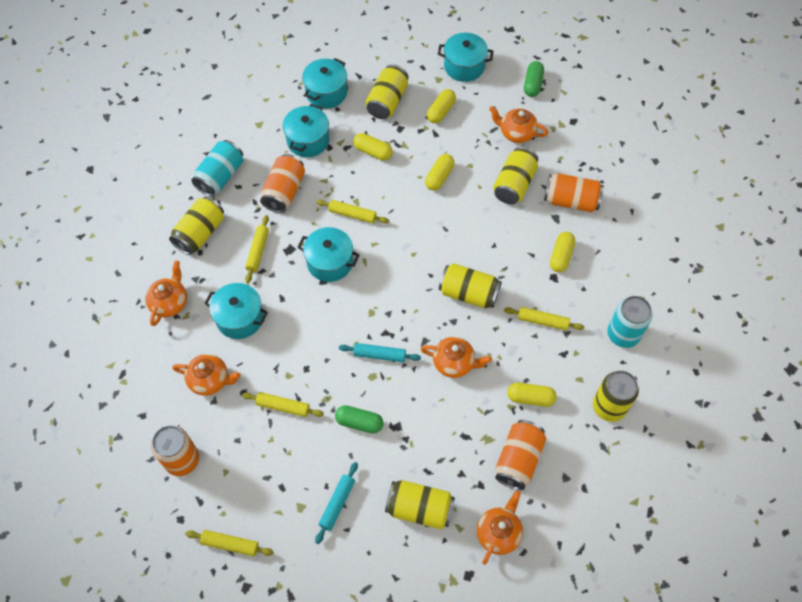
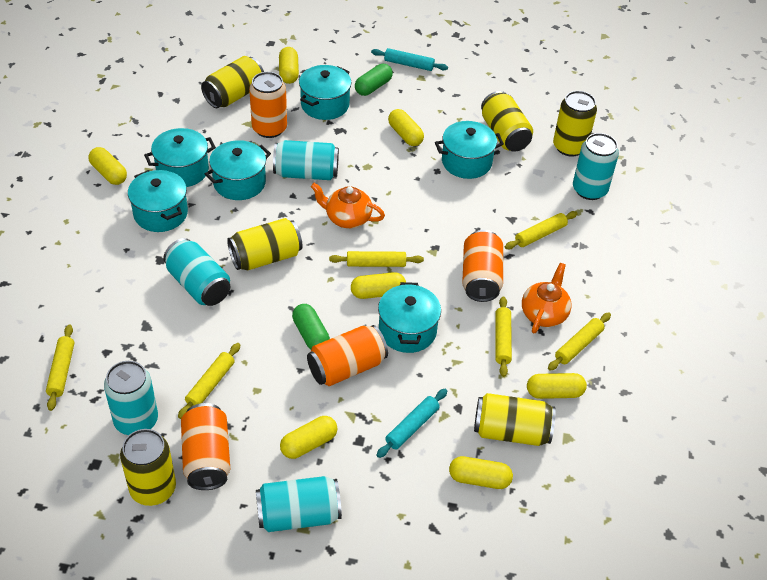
orange teapot: [145,261,187,326] [172,354,241,396] [421,337,492,378] [477,491,523,565] [489,106,548,143] = 5 -> [311,183,385,228] [522,263,571,333] = 2
turquoise can: [191,140,243,197] [607,296,652,348] = 2 -> [104,361,158,435] [163,238,230,306] [256,476,342,532] [273,140,339,180] [573,133,619,200] = 5
turquoise pot: [204,283,268,339] [283,104,329,157] [297,227,359,282] [302,58,347,109] [438,33,493,82] = 5 -> [128,170,188,232] [144,128,216,187] [205,140,271,200] [299,65,351,120] [378,282,441,353] [435,121,504,179] = 6
yellow capsule: [353,133,393,161] [425,154,455,190] [427,89,456,123] [507,383,557,407] [550,232,575,272] = 5 -> [88,147,127,185] [279,47,299,84] [280,416,337,459] [351,272,406,299] [388,109,424,146] [449,456,513,489] [527,373,587,399] = 7
yellow rolling pin: [185,530,274,557] [242,392,324,417] [245,215,269,283] [316,200,389,224] [504,307,584,330] = 5 -> [46,324,74,411] [178,343,240,419] [329,251,424,267] [495,296,512,377] [505,211,578,249] [548,313,611,371] = 6

